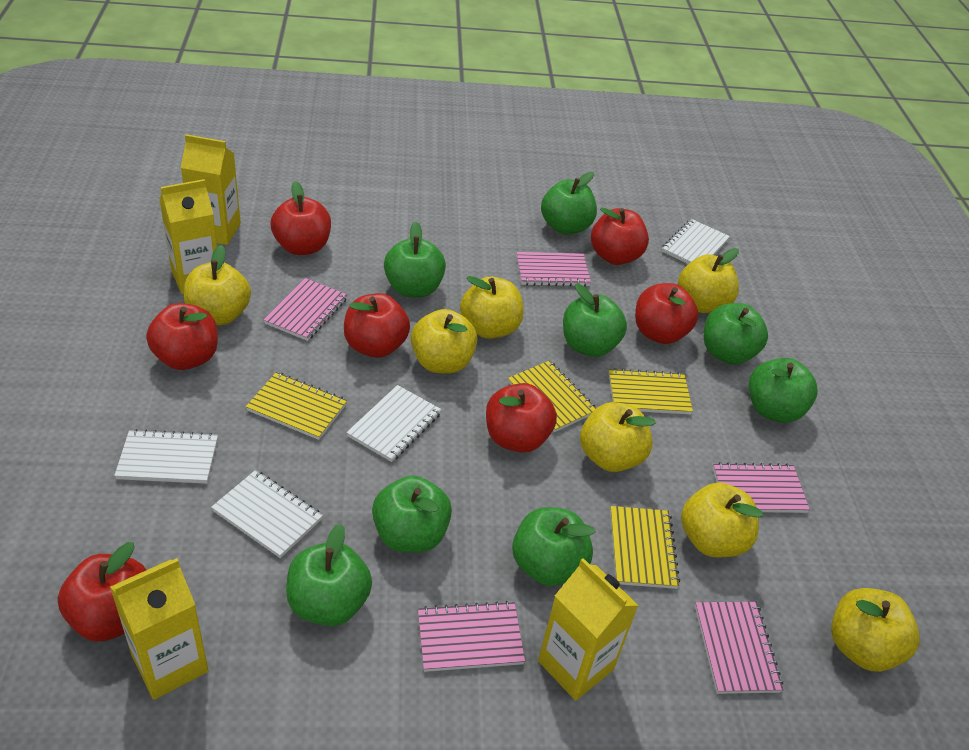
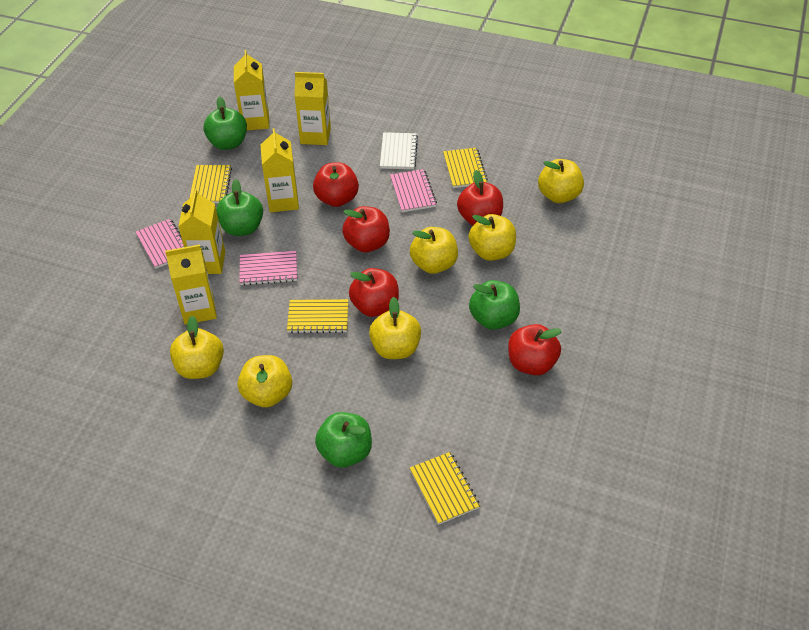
green apple: [286,523,372,626] [372,475,452,553] [384,222,446,298] [512,507,596,586] [541,172,597,235] [563,283,627,357] [704,303,768,365] [749,358,818,423] = 8 -> [204,96,247,150] [216,179,263,236] [315,412,372,468] [469,280,520,330] = 4
pink notebook: [264,278,347,341] [418,601,525,672] [517,252,591,286] [695,602,784,694] [713,462,810,513] = 5 -> [136,219,184,269] [239,251,297,286] [390,169,437,212] = 3
red apple: [58,542,146,641] [146,303,218,370] [271,181,331,255] [344,293,410,358] [486,383,557,453] [591,208,649,265] [635,283,698,344] = 7 -> [313,162,359,207] [342,206,390,252] [349,268,399,317] [457,170,503,225] [508,324,562,376] = 5
white notebook: [114,429,218,484] [211,470,323,558] [346,385,442,462] [662,219,730,264] = 4 -> [380,132,418,169] = 1
yellow apple: [184,245,251,325] [411,309,478,374] [460,276,524,339] [580,402,656,472] [678,248,739,313] [681,483,763,557] [831,588,919,672] = 7 -> [170,316,224,379] [238,355,292,407] [369,297,421,359] [410,227,458,274] [468,214,516,261] [538,159,584,203] = 6
yellow carton: [110,558,209,700] [159,179,217,294] [181,134,241,245] [538,558,639,701] = 4 -> [165,245,217,325] [178,189,225,274] [234,50,269,130] [261,128,299,212] [294,72,331,145] = 5

